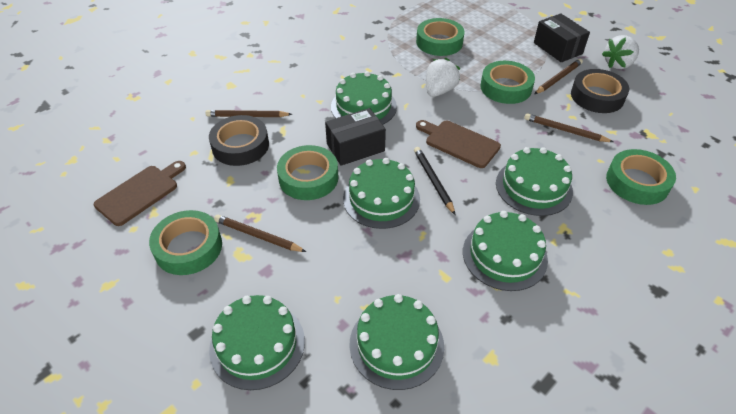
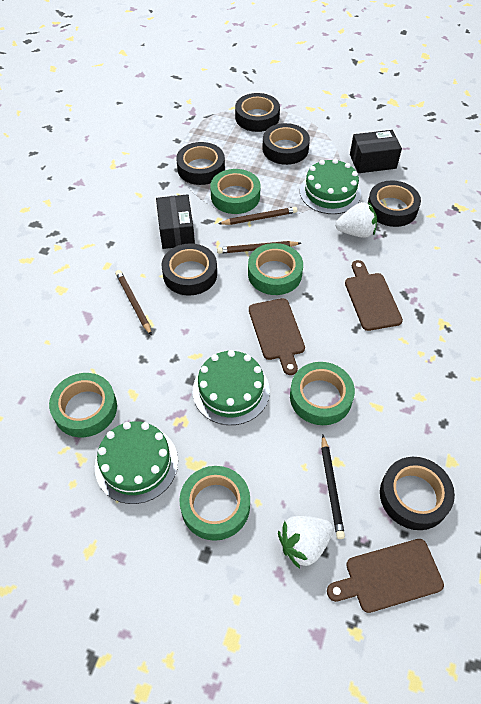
black tape: [209,115,269,166] [571,69,629,113] = 2 -> [161,243,217,296] [176,142,225,185] [235,93,280,132] [262,123,310,165] [368,180,421,227] [380,457,455,530] = 6
brown cutting board: [94,161,186,226] [416,120,501,168] = 2 -> [249,298,305,375] [327,539,444,613] [345,260,403,331] = 3
brown pencil: [205,110,292,117] [214,215,306,252] [524,113,613,142] [535,59,583,94] = 4 -> [115,270,152,336] [217,241,301,254] [218,207,298,225] = 3
green cake: [209,295,305,390] [331,71,397,125] [343,158,420,229] [349,294,444,390] [463,211,548,291] [496,147,573,216] = 6 -> [95,421,178,504] [193,350,270,425] [300,159,361,214] = 3

